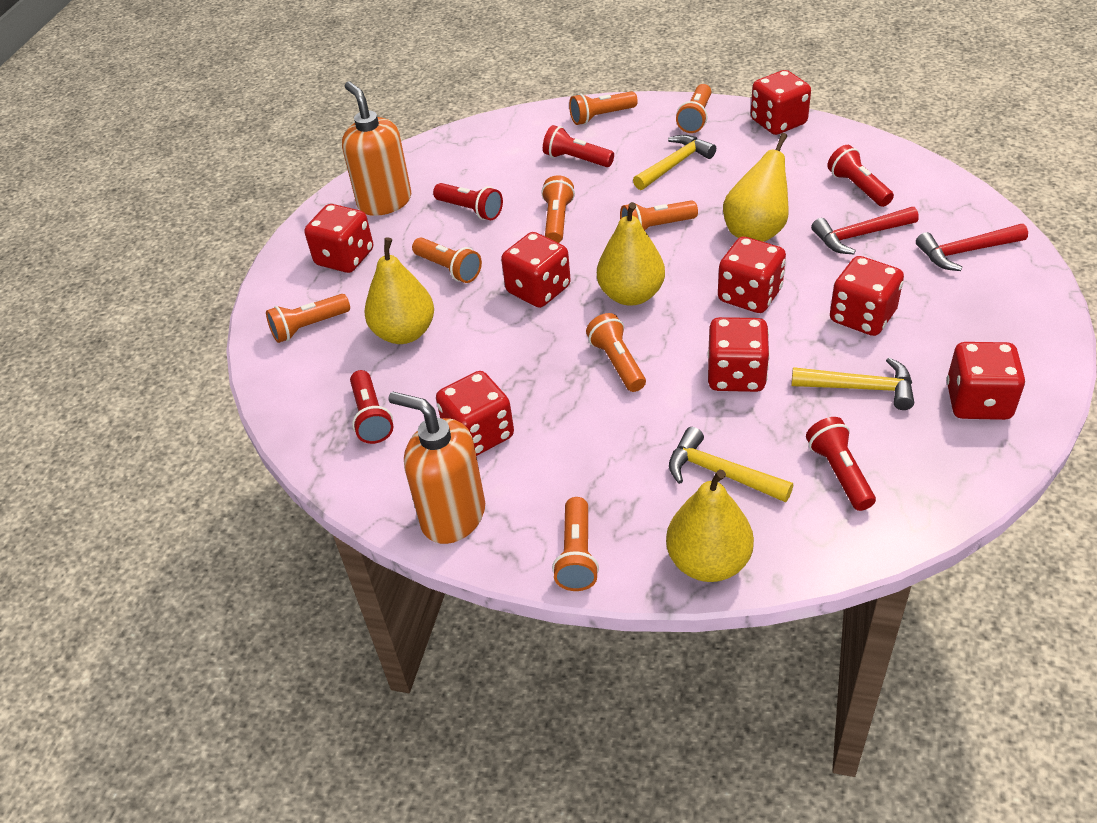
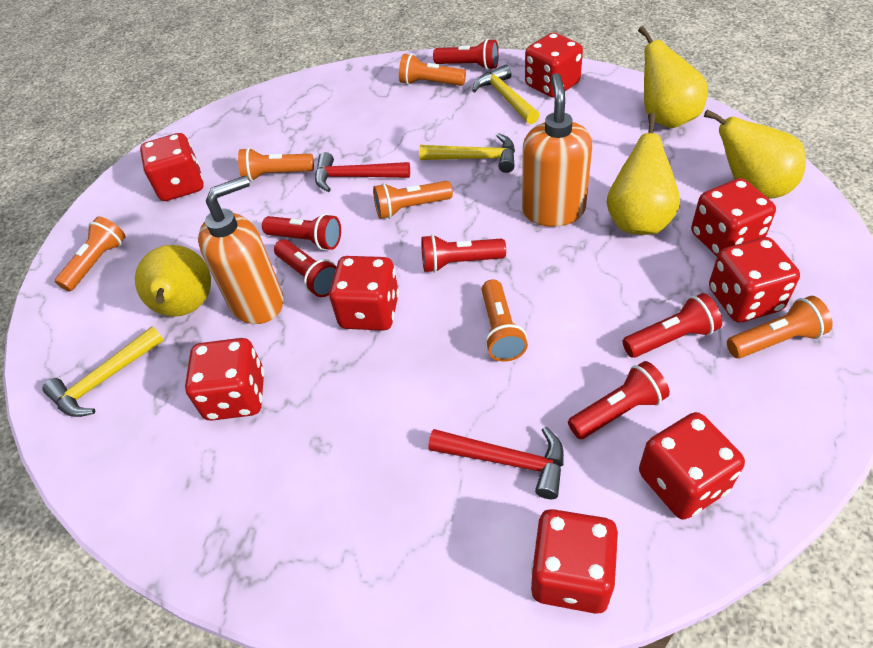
orange flashlight: [266,294,350,343] [412,238,482,283] [541,175,575,243] [552,497,599,591] [569,91,638,125] [586,313,646,392] [620,200,698,230] [676,84,711,133] = 8 -> [55,216,126,292] [238,148,314,181] [373,181,453,219] [399,54,466,86] [482,279,528,362] [727,296,833,358] = 6
red flashlight: [350,370,393,444] [433,183,503,220] [543,125,614,167] [806,417,876,511] [827,145,894,207] = 5 -> [262,213,341,250] [274,239,337,297] [421,234,506,273] [433,39,499,70] [568,361,670,439] [623,293,722,358] = 6

